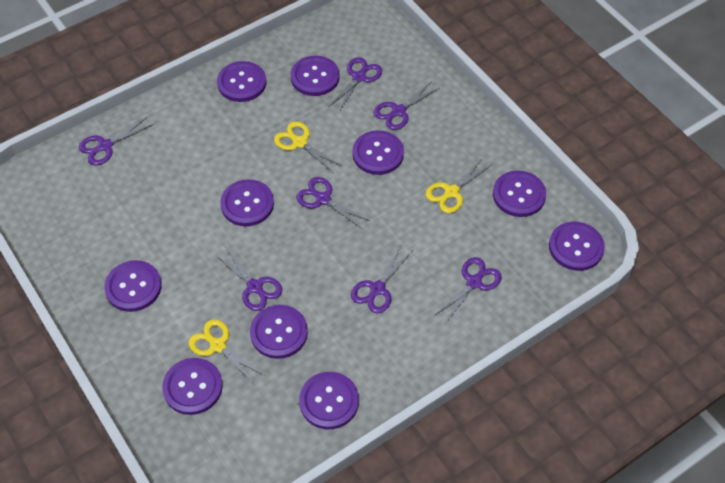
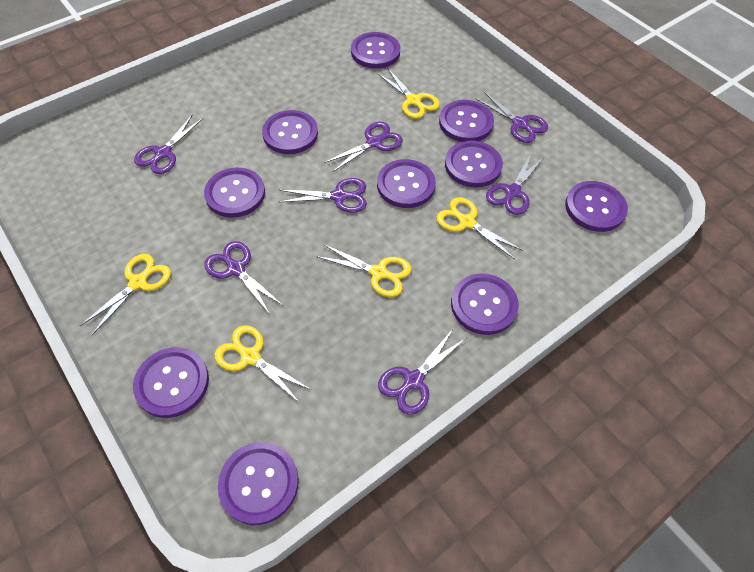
yellow scissors: [189,320,264,385] [274,122,342,173] [426,158,492,213] = 3 -> [80,254,171,335] [214,325,311,403] [316,244,411,297] [377,68,440,119] [436,197,523,260] = 5

